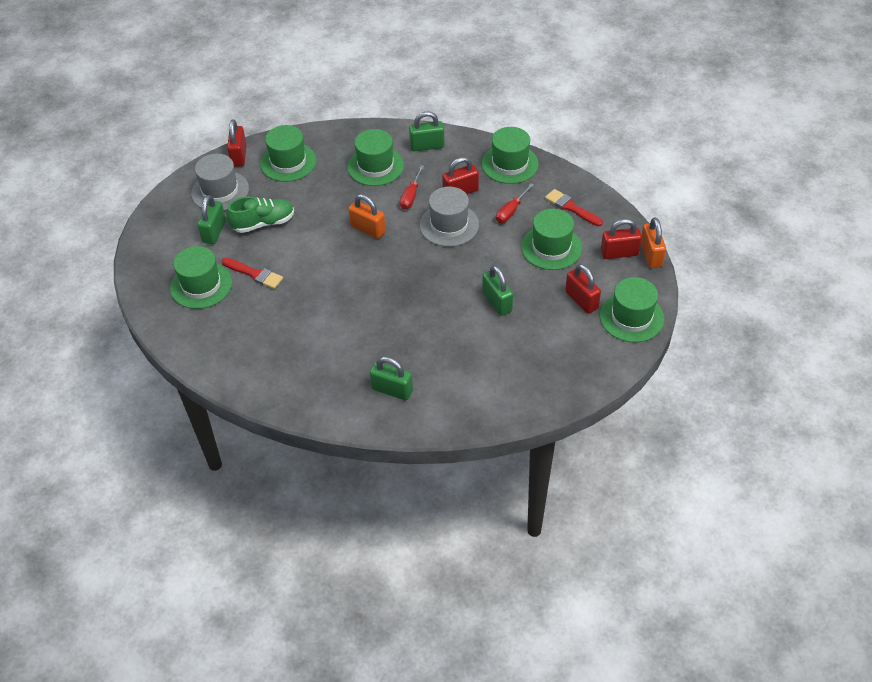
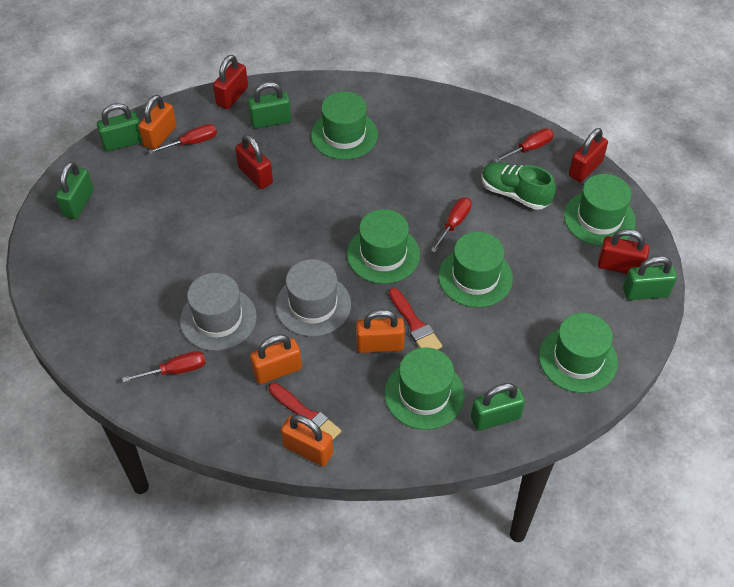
green padlock: [198,195,226,244] [370,356,413,400] [409,112,445,151] [482,265,513,316] = 4 -> [56,162,94,219] [97,103,142,152] [248,82,291,129] [471,383,525,431] [623,256,677,300] = 5
orange padlock: [349,194,386,239] [641,217,666,268] = 2 -> [138,95,177,149] [250,334,302,384] [281,415,333,466] [356,309,405,353] = 4
red screwdriver: [400,165,424,209] [496,183,534,223] = 2 -> [122,351,206,383] [148,124,217,154] [431,197,472,252] [494,128,554,162] = 4

